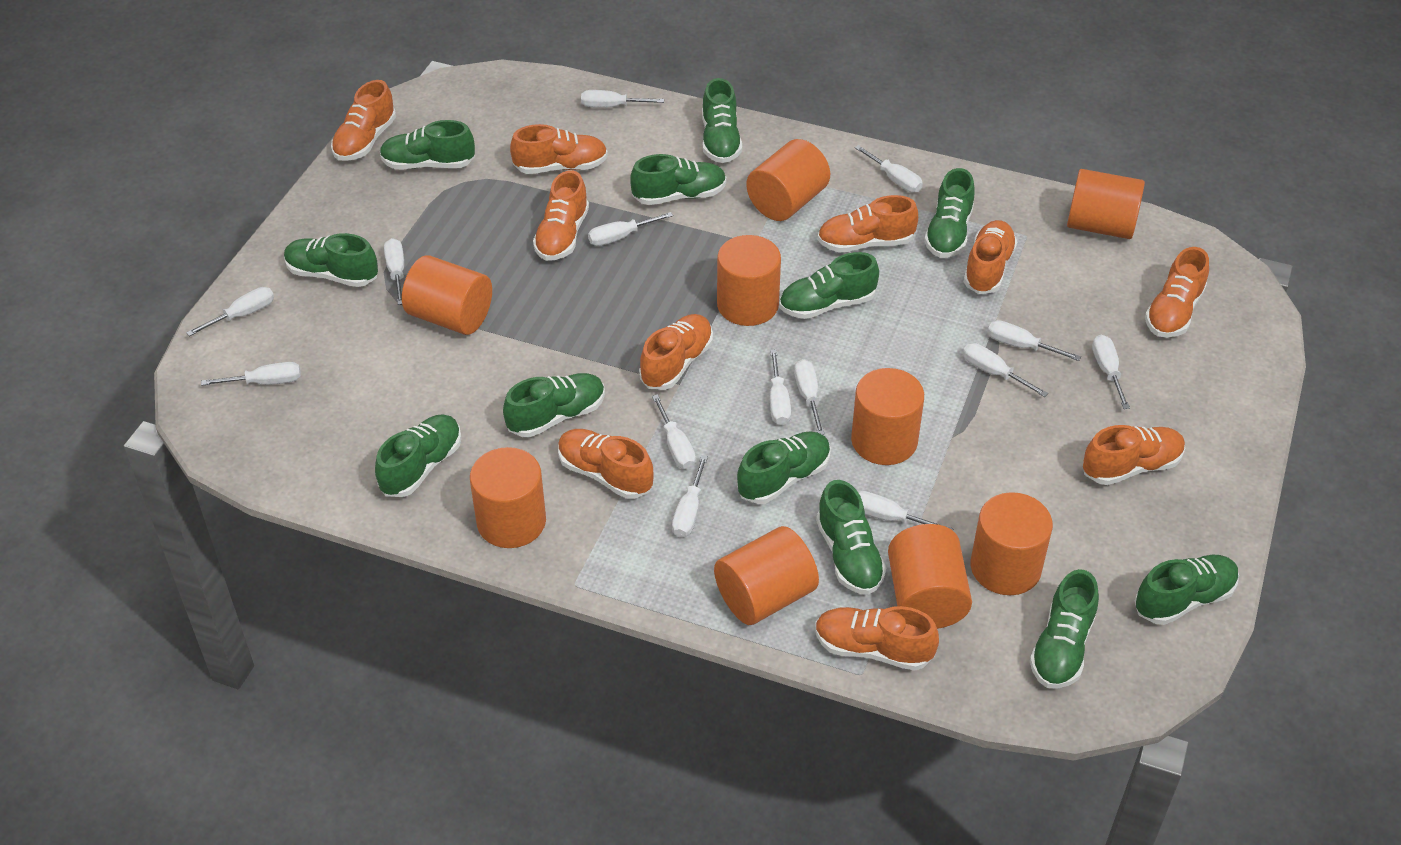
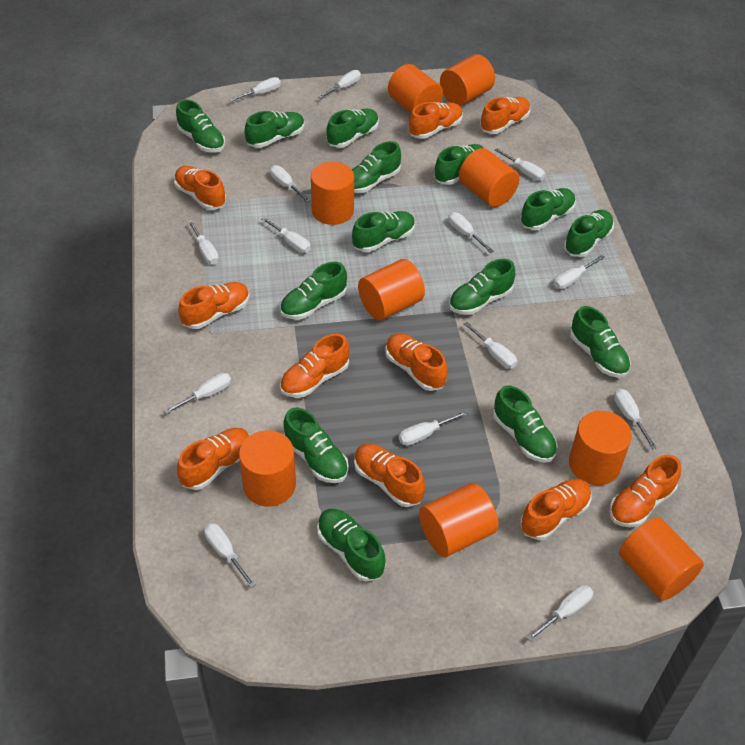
green shoe: [284,233,378,287] [375,414,461,497] [380,120,475,170] [503,373,605,437] [630,154,726,205] [702,78,742,163] [737,431,831,504] [779,252,879,319] [816,480,886,595] [924,168,975,258] [1030,569,1099,689] [1135,555,1239,625] = 12 -> [176,99,225,153] [245,111,305,148] [280,262,347,320] [283,408,349,483] [317,509,386,581] [326,109,379,148] [352,141,401,193] [352,211,415,252] [434,144,484,185] [449,259,515,315] [493,385,558,462] [520,188,576,230] [564,210,614,257] [570,306,631,378] = 14

